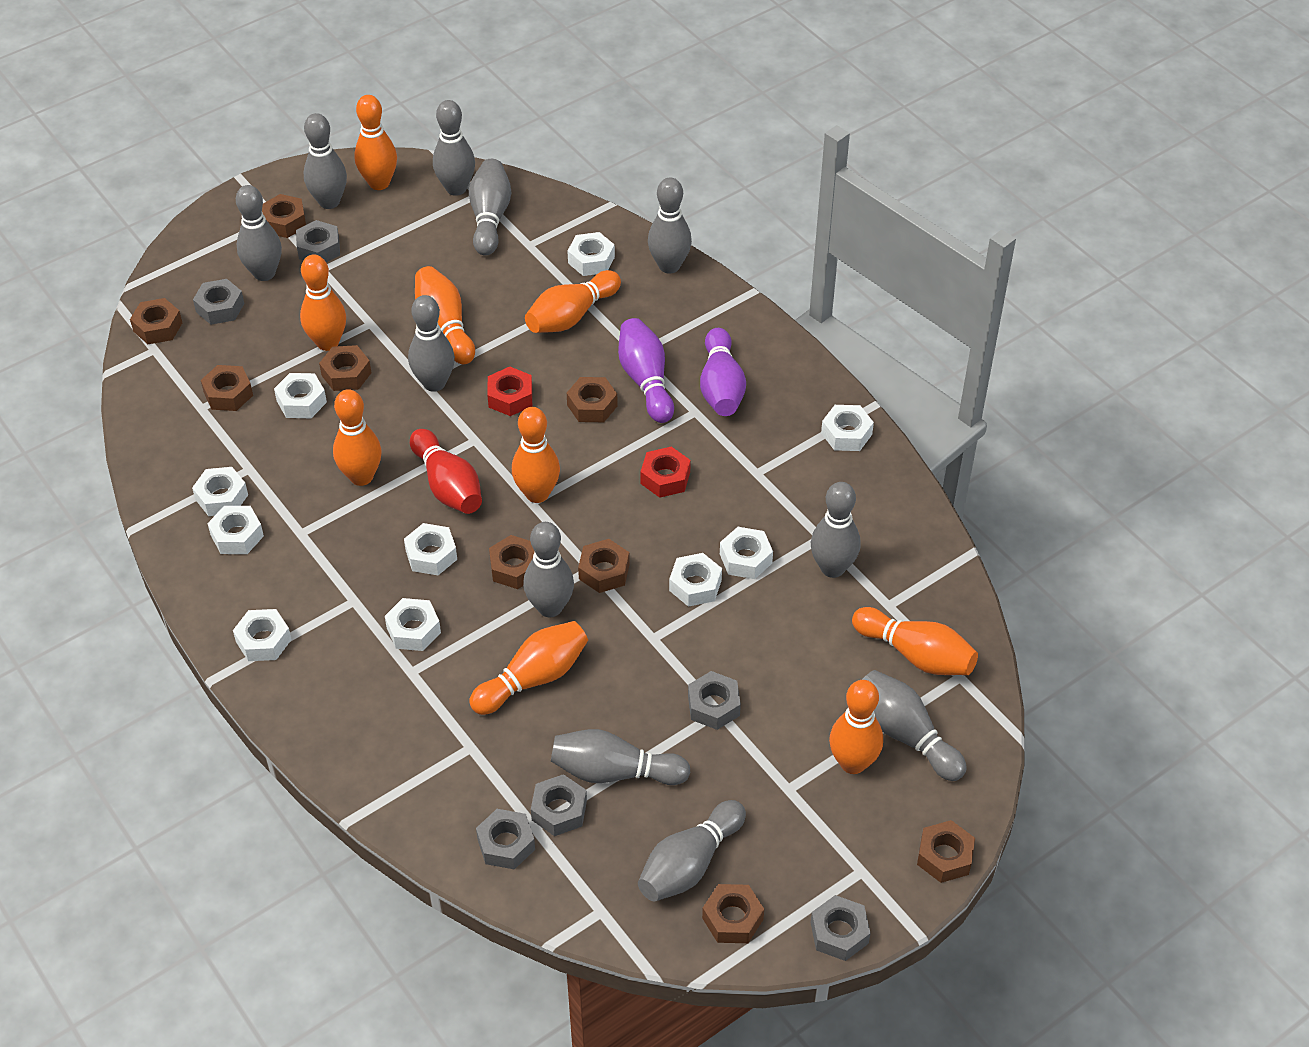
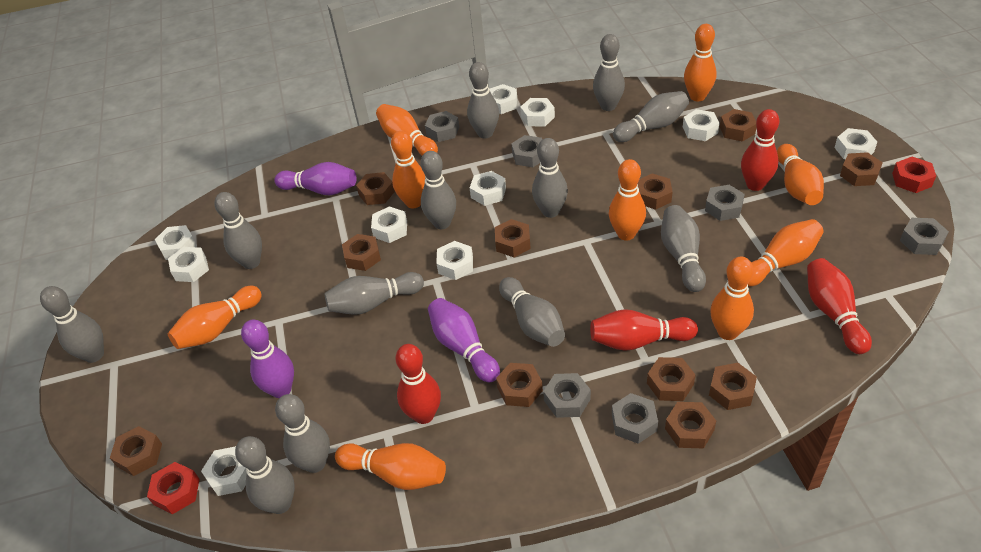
brown nut: [130,298,182,344] [201,365,253,411] [262,194,306,238] [319,345,371,391] [489,535,535,589] [567,377,618,422] [578,539,630,593] [702,884,764,943] [917,820,975,883] = 9 -> [110,426,162,476] [342,234,381,271] [356,172,395,205] [495,219,531,257] [496,363,543,407] [638,173,673,210] [647,357,695,401] [665,402,716,449] [709,363,757,410] [720,109,756,142] [840,152,883,186] = 11
grey bowling pin: [236,185,282,281] [304,113,347,209] [408,295,455,392] [433,100,475,196] [469,159,511,256] [523,522,574,617] [551,729,690,785] [638,800,746,902] [648,177,692,274] [811,482,861,578] [862,670,967,781] = 11 -> [40,286,104,363] [214,192,262,269] [235,436,295,514] [275,394,330,473] [324,272,424,315] [421,151,456,229] [467,62,499,139] [499,277,565,347] [532,138,568,218] [593,34,625,111] [613,91,689,142] [661,205,706,292] = 12
purple bowling pin: [618,318,674,423] [700,328,746,416] = 2 -> [241,320,294,398] [274,162,357,195] [428,298,500,382] = 3
red bowling pin: [410,429,482,514] = 1 -> [395,344,441,424] [590,309,698,351] [741,109,779,191] [807,258,872,354] = 4

